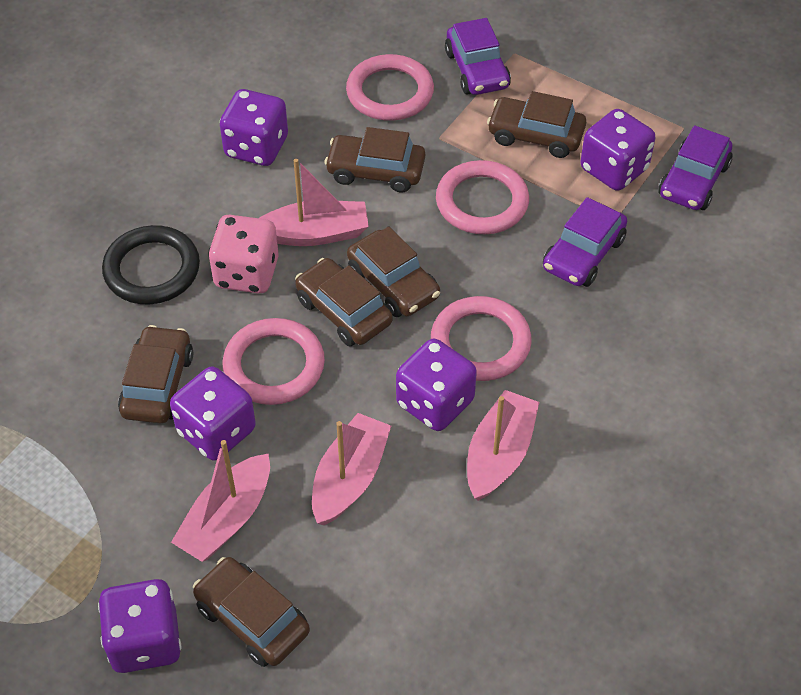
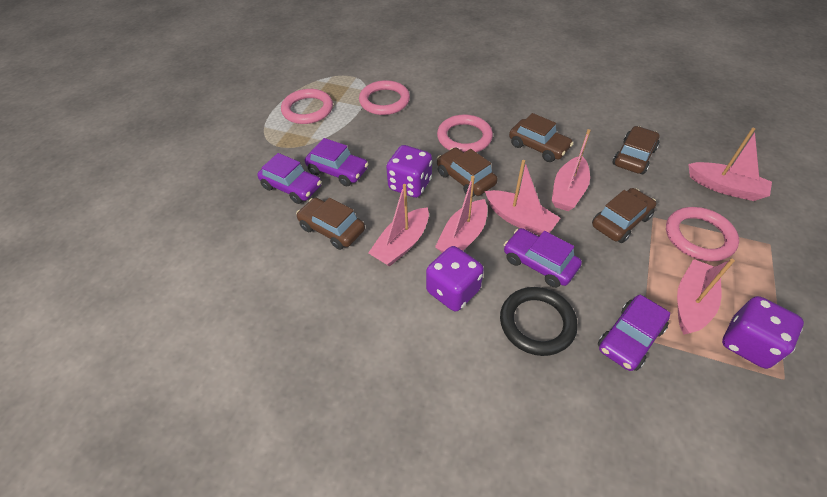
brown car: [118,325,193,423] [193,557,310,667] [295,258,393,347] [324,127,425,192] [347,226,440,317] [487,91,586,158] = 6 -> [296,198,365,250] [437,148,498,196] [509,113,573,162] [592,188,657,243] [612,126,660,174] = 5
pink boat: [171,440,270,562] [259,159,369,246] [312,413,391,525] [467,390,539,501] = 4 -> [368,184,429,267] [435,176,487,253] [485,160,560,236] [552,129,591,211] [677,259,735,335] [688,128,772,201] = 6
pink dice: [208,215,279,293] = 1 -> none = 0
purple car: [445,18,511,95] [543,197,627,287] [658,125,732,210] = 3 -> [257,153,321,204] [305,138,368,186] [504,228,582,288] [598,295,670,371] = 4
purple dice: [98,579,182,673] [170,367,256,461] [220,89,288,166] [396,339,477,431] [580,109,655,191] = 5 -> [386,145,432,198] [426,246,484,311] [722,296,804,369] = 3

